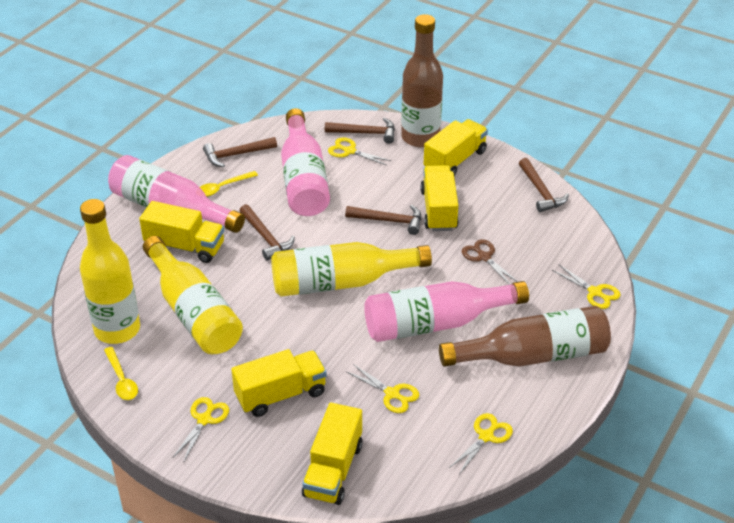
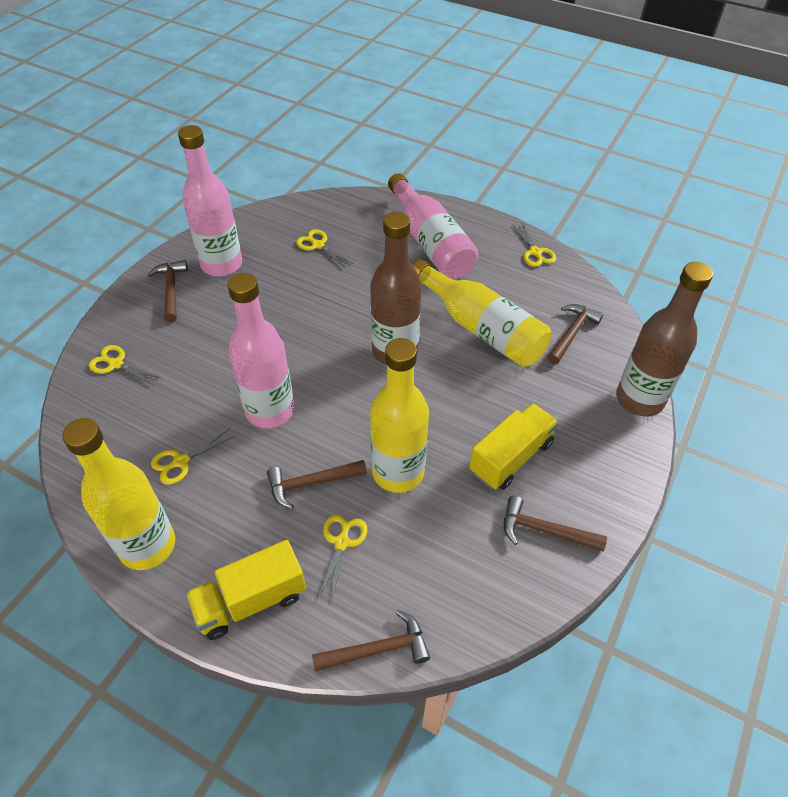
brown scissors: [462,239,518,285] = 1 -> none = 0
yellow spoon: [104,347,138,400] [200,171,258,197] = 2 -> none = 0
yellow truck: [139,201,224,263] [231,349,327,417] [302,403,363,505] [420,165,459,231] [424,119,488,176] = 5 -> [185,540,306,640] [469,403,559,490] = 2

